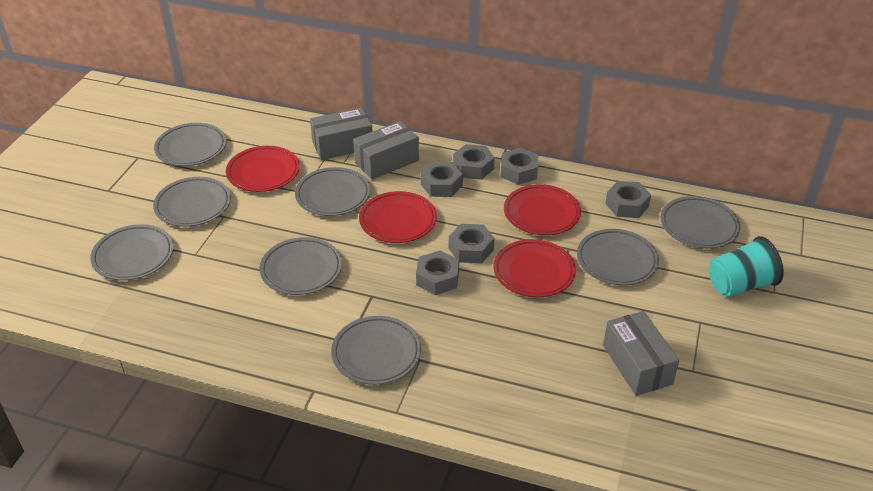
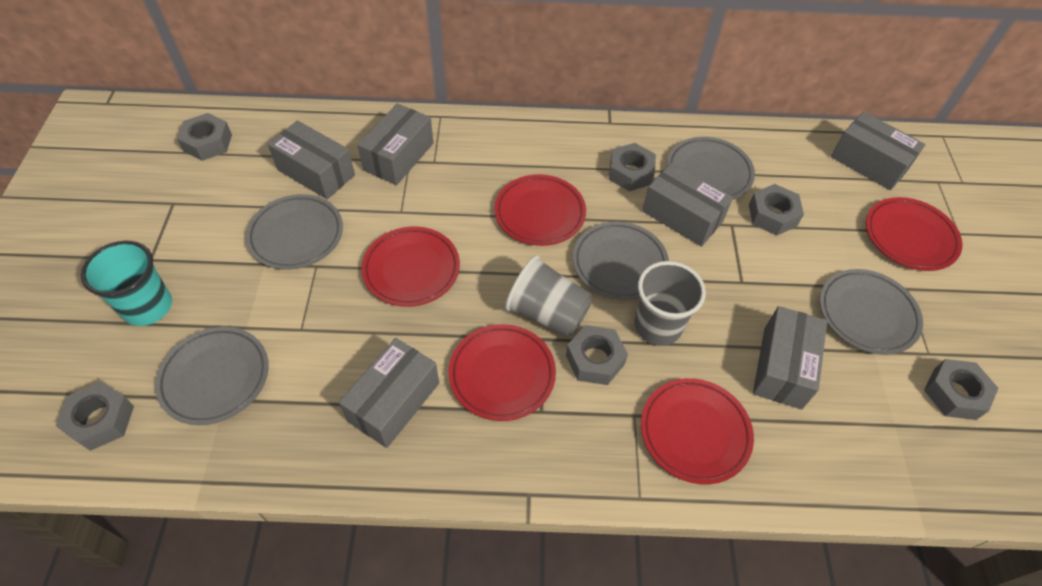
grey box: [310,108,373,160] [353,121,419,180] [603,311,679,396] = 3 -> [268,120,355,199] [339,338,439,448] [358,104,434,185] [642,163,733,247] [753,306,827,409] [831,112,926,190] = 6
grey cup: none = 0 -> [505,255,593,337] [635,261,706,346] = 2
grey plate: [90,224,174,281] [153,177,231,227] [154,123,226,166] [260,237,342,295] [295,167,370,216] [331,316,421,385] [577,229,659,286] [661,196,740,249] = 8 -> [155,327,269,425] [246,194,343,270] [573,222,669,300] [667,137,755,200] [820,269,923,355] = 5
red plate: [226,146,300,192] [359,191,437,243] [493,239,576,297] [504,184,581,235] = 4 -> [361,227,460,307] [449,324,556,421] [494,174,586,246] [641,378,754,484] [866,197,962,271] = 5

